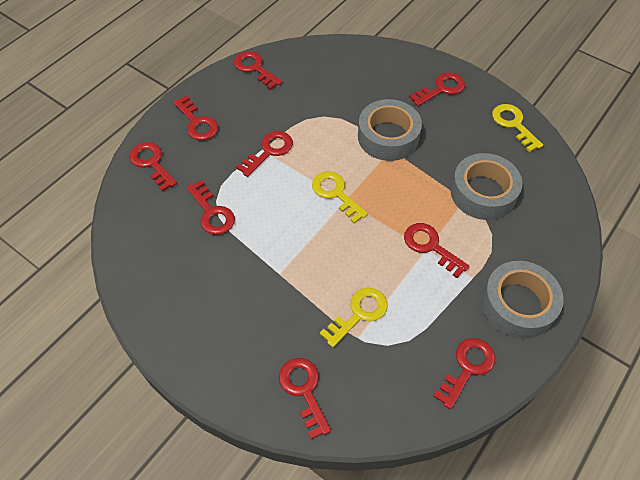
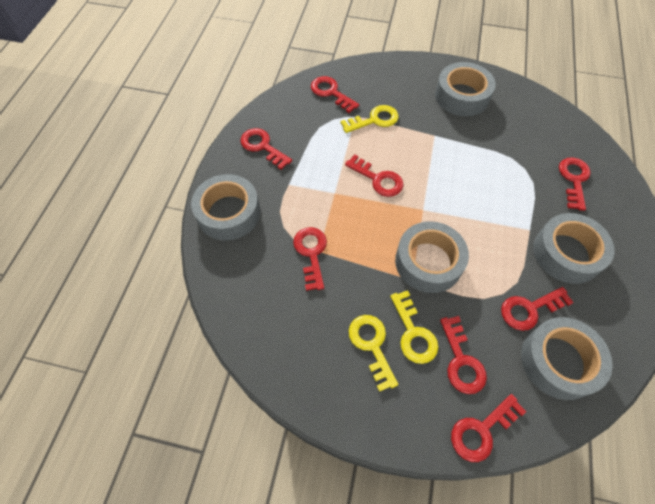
grey tape: [358,99,422,161] [450,153,522,220] [481,261,564,339] = 3 -> [191,174,260,241] [395,221,469,293] [435,62,496,116] [521,317,613,400] [533,213,615,284] = 5
red key: [129,142,177,192] [173,95,218,141] [186,180,235,235] [234,51,282,90] [236,131,293,177] [279,358,331,439] [404,223,470,278] [409,72,465,106] [433,338,495,409] = 9 -> [240,128,292,170] [293,227,327,291] [311,76,359,113] [345,154,403,197] [440,316,487,394] [451,394,527,462] [501,287,574,331] [559,157,591,211] = 8

